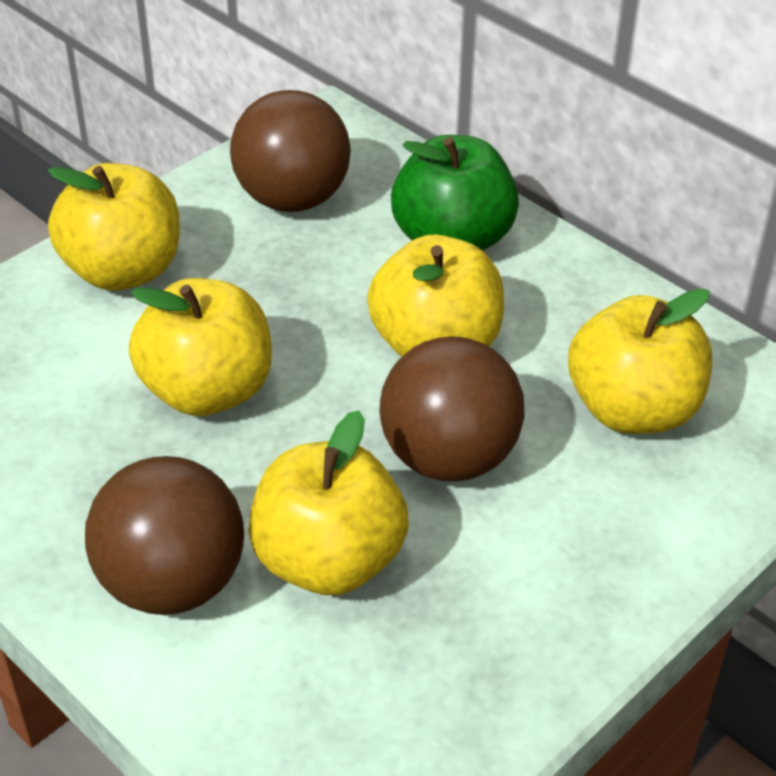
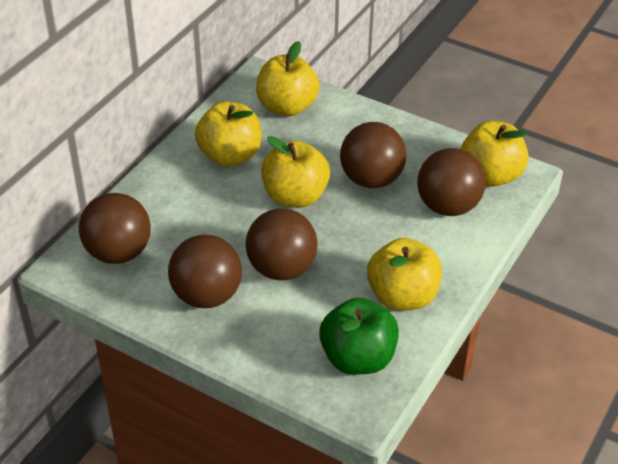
brown ball: [85,456,244,615] [230,90,351,212] [379,336,525,482] = 3 -> [79,193,151,264] [168,235,242,308] [245,208,318,280] [340,122,406,188] [417,148,486,216] = 5

